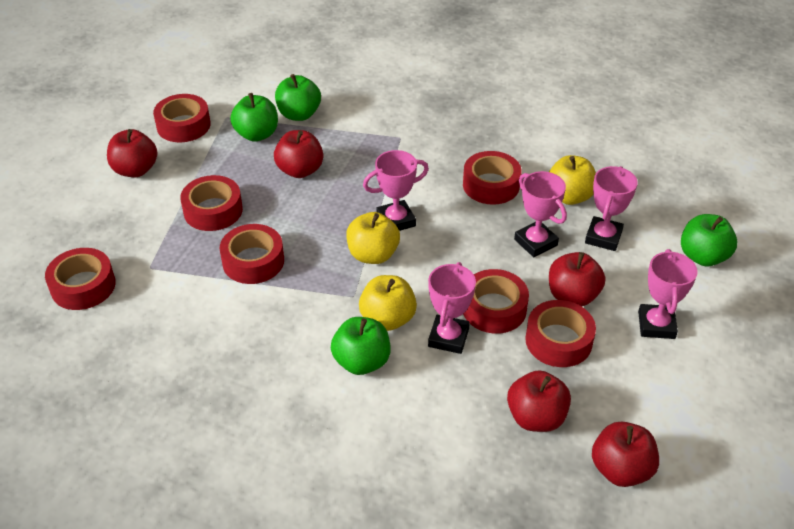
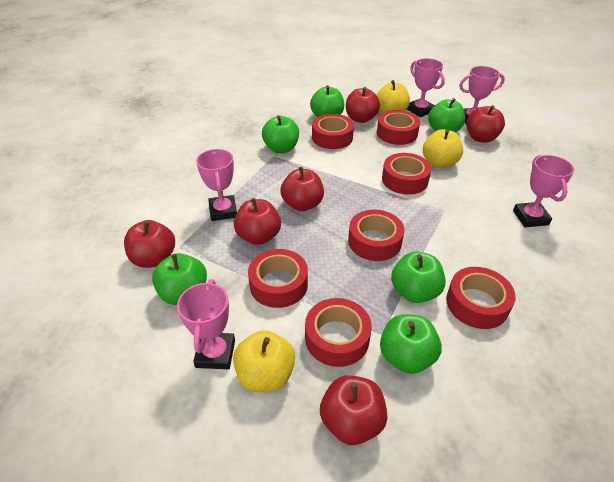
green apple: [230,93,278,142] [275,74,321,121] [331,317,391,375] [681,214,737,266] = 4 -> [152,253,207,305] [262,115,299,153] [310,85,344,117] [380,314,442,374] [391,251,446,303] [428,98,465,133] = 6
red apple: [107,129,157,177] [274,130,323,178] [507,370,571,432] [549,252,605,306] [592,422,659,487] = 5 -> [124,220,175,268] [234,198,281,245] [280,167,324,211] [320,375,387,445] [346,87,380,123] [466,105,505,143] = 6

